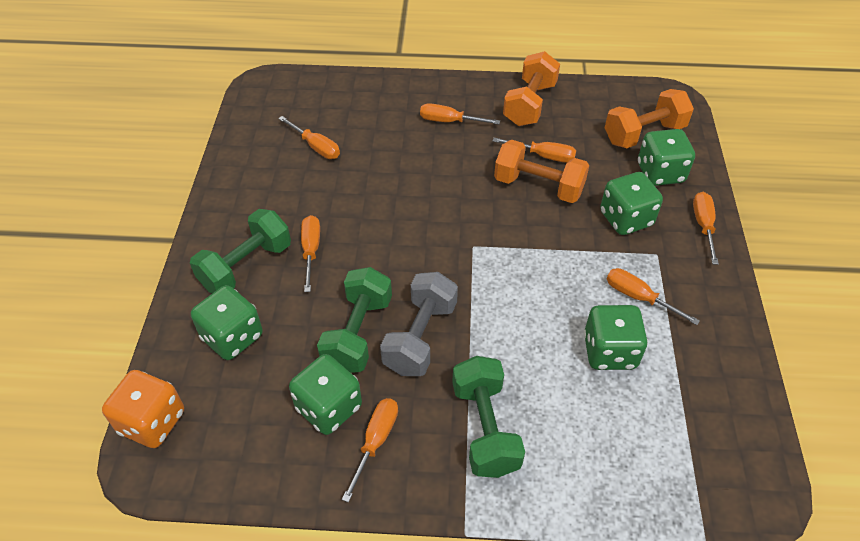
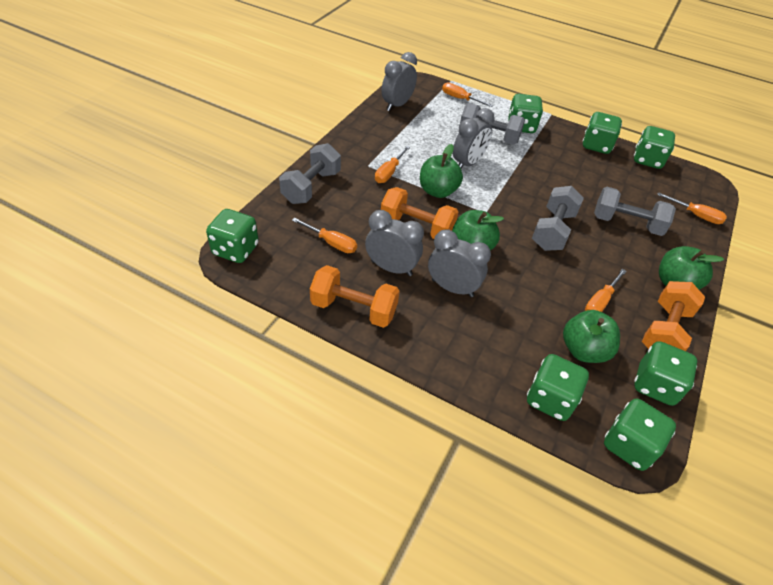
green apple: none = 0 -> [420,144,463,198] [452,210,504,250] [563,310,620,363] [659,246,724,289] = 4
green dice: [191,285,263,360] [289,354,362,435] [583,305,648,370] [600,172,663,235] [638,129,695,186] = 5 -> [206,209,259,263] [508,94,543,133] [527,354,589,421] [583,112,622,154] [604,399,676,471] [634,126,675,169] [634,341,697,406] = 7
green dumbbell: [190,209,291,293] [317,267,392,373] [452,356,525,478] = 3 -> none = 0
grey clock: none = 0 -> [365,210,424,276] [381,52,417,111] [428,229,491,297] [453,108,495,168] = 4
grey dumbbell: [380,272,458,376] = 1 -> [279,143,341,204] [460,103,525,145] [532,186,584,251] [594,187,676,236] = 4
orange dice: [102,370,184,448] = 1 -> none = 0
orange screwdriver: [278,116,340,159] [301,215,320,292] [342,398,398,503] [420,103,500,124] [493,138,576,163] [607,268,700,325] [693,192,719,265] = 7 -> [292,218,357,253] [375,146,410,183] [442,82,493,107] [585,269,627,312] [657,192,727,224] = 5

